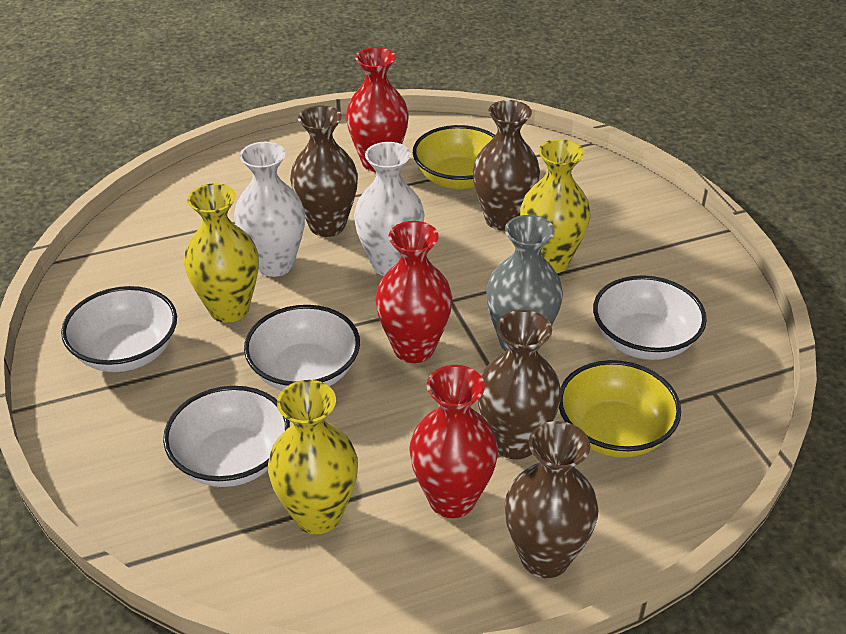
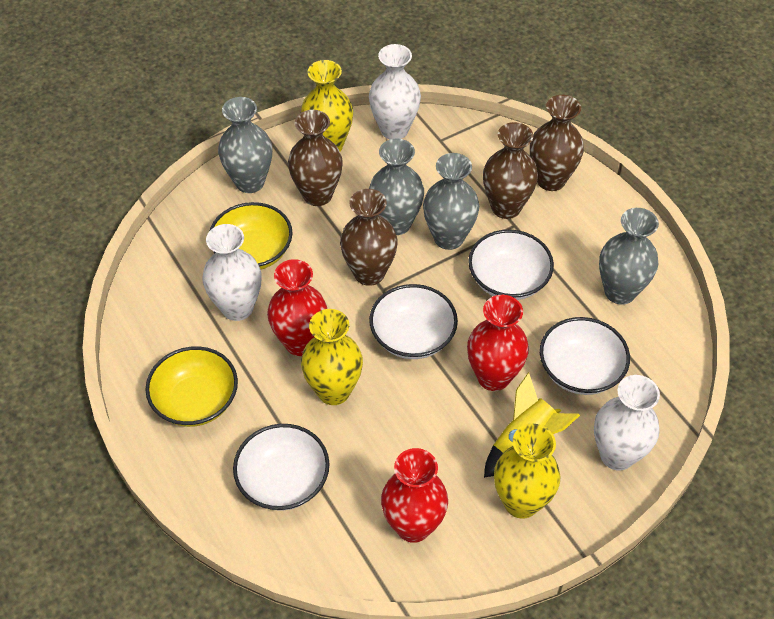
grey vase: [486,215,563,351] = 1 -> [218,97,272,193] [369,139,424,235] [423,153,479,250] [599,208,659,305] = 4
white vase: [234,142,305,277] [354,142,425,276] = 2 -> [202,224,261,321] [369,44,421,139] [594,375,660,471] = 3
yellow rocket: none = 0 -> [484,372,580,478] = 1

